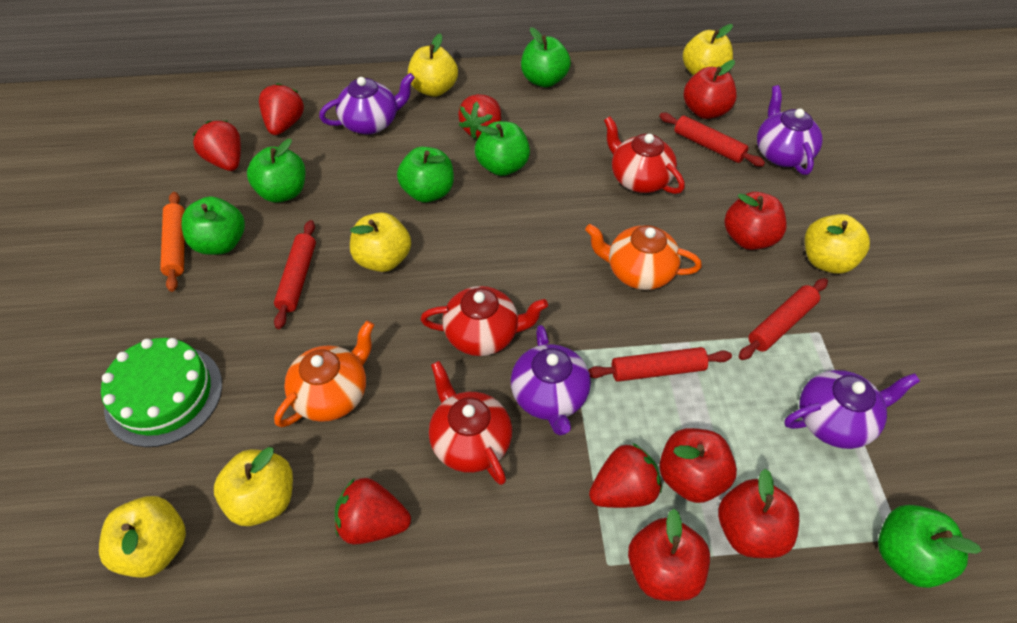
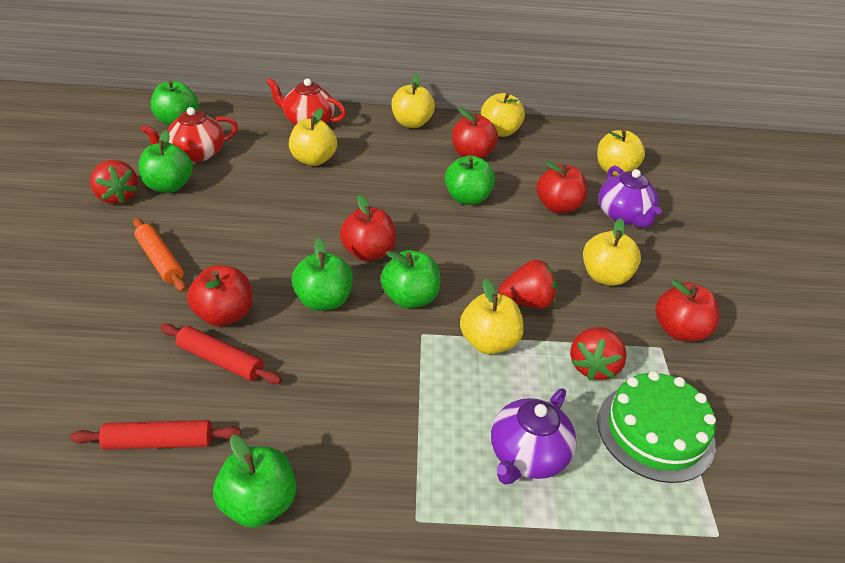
orange teapot: [274,321,374,427] [585,224,702,290] = 2 -> none = 0
purple teapot: [319,73,415,135] [511,325,591,435] [757,85,823,175] [784,370,920,449] = 4 -> [491,388,577,484] [598,166,662,228] = 2
red rolling pin: [274,220,316,329] [588,347,732,382] [659,113,765,167] [739,278,828,360] = 4 -> [70,420,241,450] [160,323,282,384] = 2
red strawberry: [193,120,241,171] [259,83,304,135] [335,478,411,544] [458,94,501,139] [589,443,662,508] = 5 -> [90,160,138,204] [499,260,557,309] [570,327,627,381] = 3
red teapot: [420,286,548,356] [429,361,512,485] [604,116,685,194] = 3 -> [141,107,238,162] [267,78,346,125] = 2

